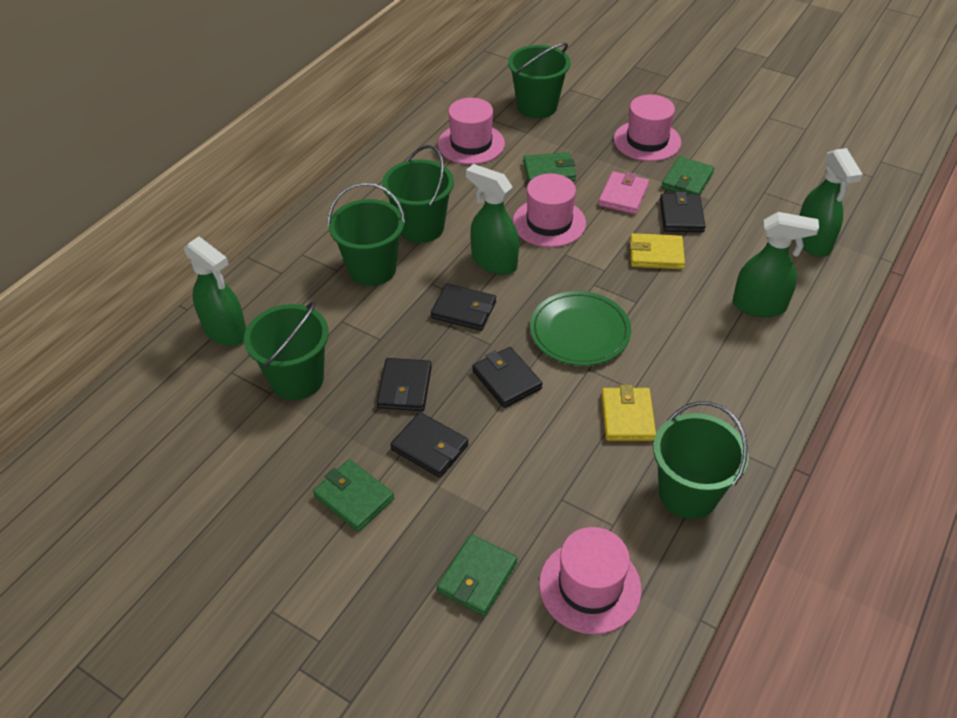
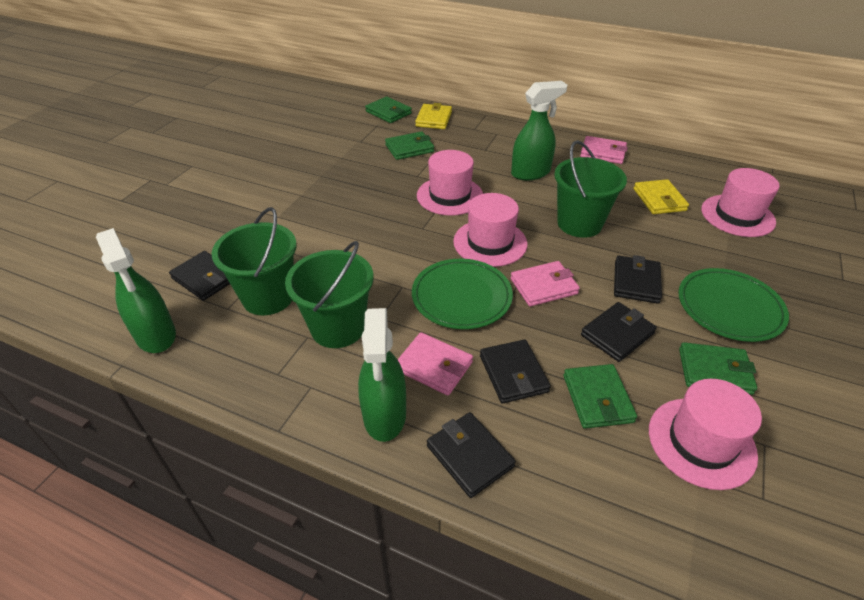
green bucket: [244,301,329,400] [328,182,406,286] [382,145,454,243] [508,43,570,118] [653,401,749,519] = 5 -> [212,207,297,315] [285,241,374,348] [554,140,627,238] = 3
green plate: [530,291,631,366] = 1 -> [412,259,513,329] [678,268,789,342] = 2
green spray bottle: [184,236,247,346] [466,164,519,275] [732,212,819,317] [799,148,863,257] = 4 -> [96,228,176,353] [358,308,406,442] [511,81,567,180] = 3
pink wallet: [598,171,649,214] = 1 -> [397,332,473,396] [511,261,580,306] [580,136,628,164] = 3

